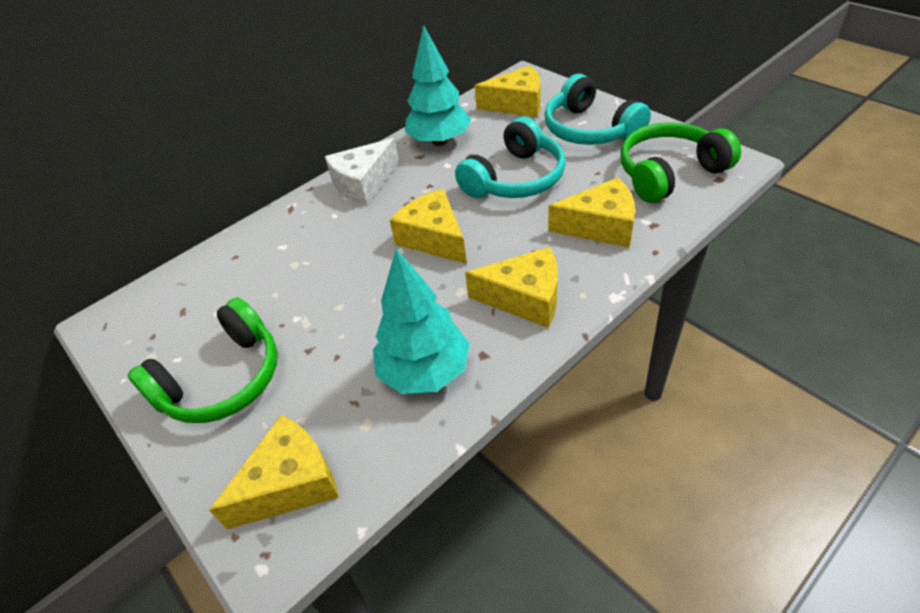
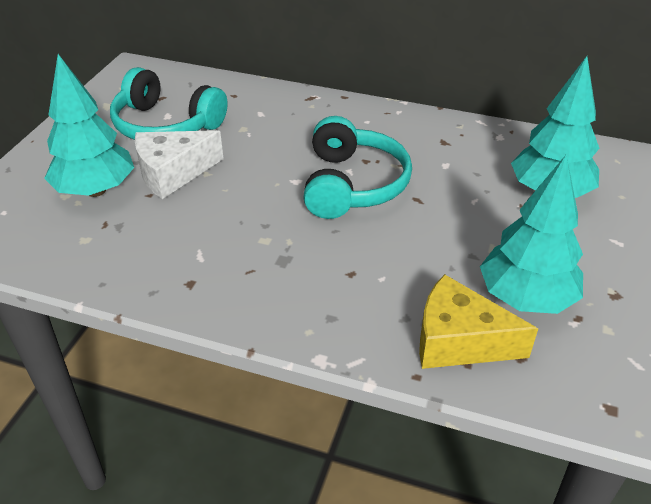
green headphones: [127,297,277,423] [621,122,741,203] = 2 -> none = 0
turquoise tree: [373,249,470,394] [405,25,471,146] = 2 -> [44,54,134,197] [480,154,583,314] [511,56,599,198] = 3
yellow cheese: [209,415,339,530] [390,189,467,264] [465,247,558,328] [475,66,540,117] [548,177,635,247] = 5 -> [419,274,538,369] = 1

